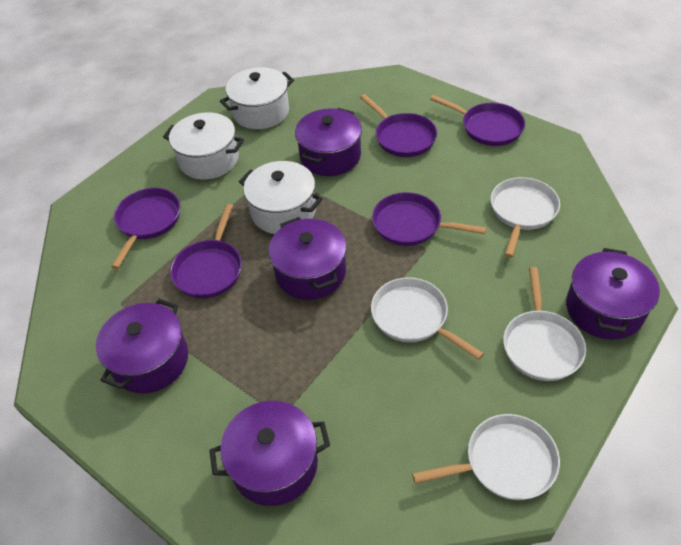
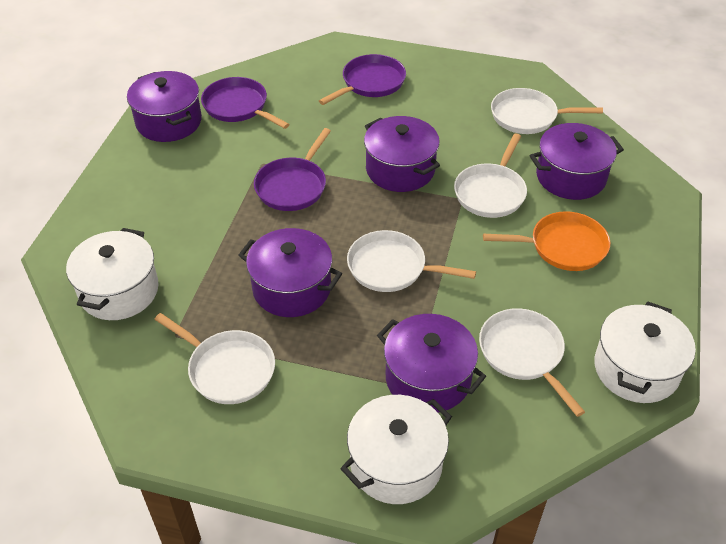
orange pan: none = 0 -> [483,211,610,271] = 1
purple pan: [111,188,181,269] [170,204,242,298] [360,94,437,157] [372,192,487,246] [430,95,525,146] = 5 -> [201,77,290,129] [254,128,331,211] [319,54,406,105] = 3
white pan: [371,277,484,360] [412,414,560,500] [490,177,560,258] [503,267,586,381] = 4 -> [154,313,275,404] [347,230,476,292] [454,133,527,218] [479,308,585,417] [491,88,603,134] = 5

